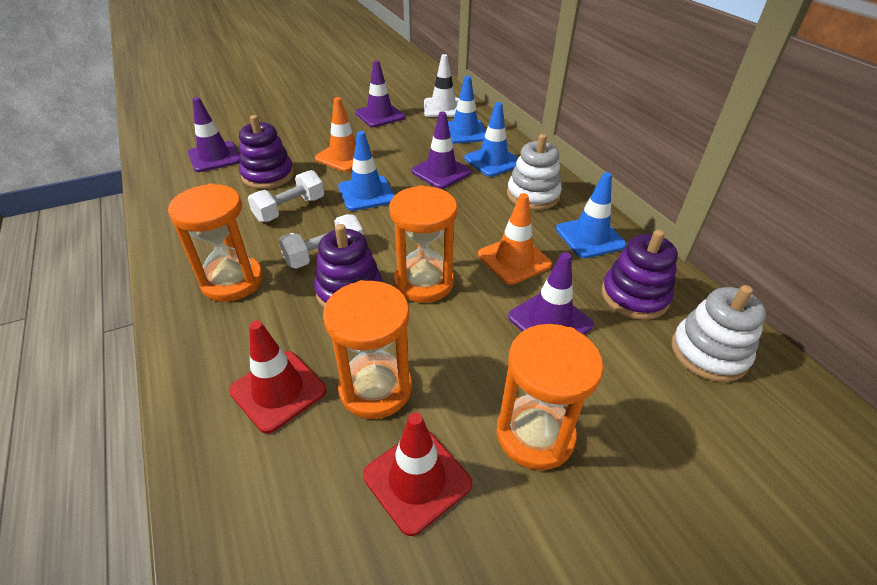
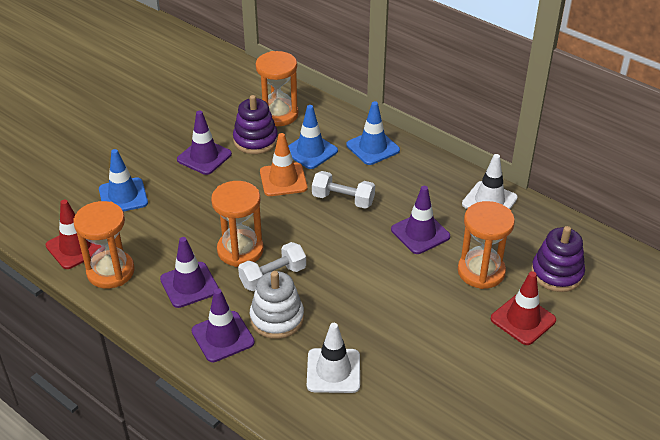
blue traffic cone: [338,131,395,211] [448,76,486,144] [464,102,518,177] [556,172,626,258] = 4 -> [99,149,148,212] [288,105,338,169] [347,101,400,165] = 3
orange traffic cone: [315,97,374,172] [478,193,552,285] = 2 -> [260,133,307,196] = 1
purple stacking toy: [239,115,294,189] [314,224,382,307] [602,230,678,320] = 3 -> [233,95,278,154] [531,226,585,292] = 2
white stacking toy: [507,134,562,210] [671,285,766,382] = 2 -> [250,271,304,339] = 1
white traffic cone: [424,54,459,117] = 1 -> [307,323,360,393] [462,154,518,209] = 2

